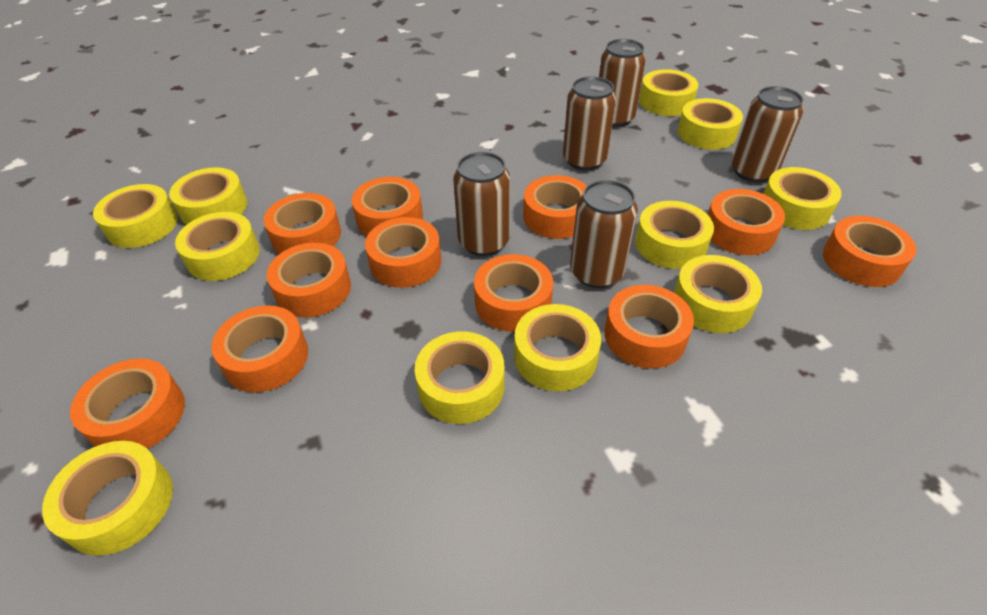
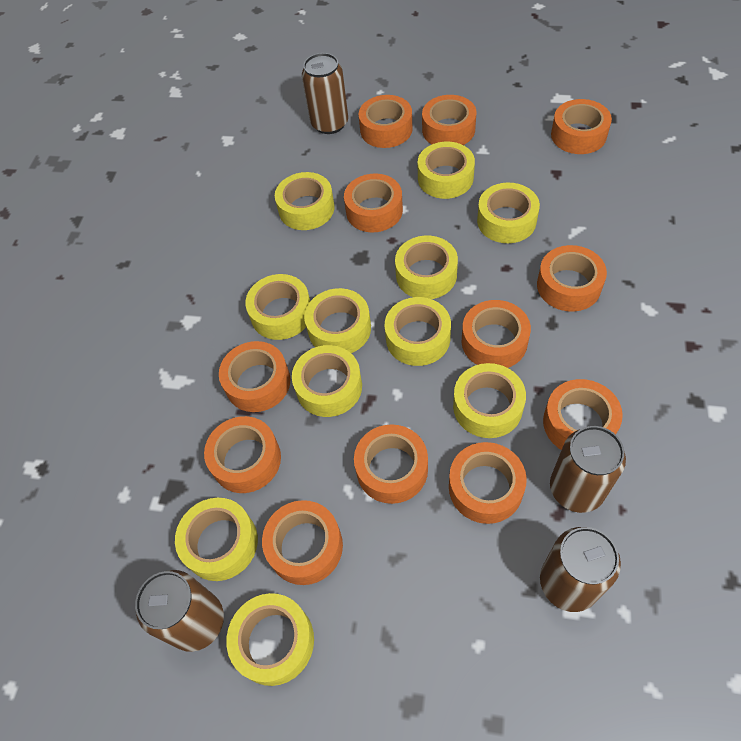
brown can: [453,152,510,256] [563,76,616,170] [570,180,638,288] [599,39,646,127] [731,86,803,183] = 5 -> [135,570,224,652] [302,53,348,134] [540,527,621,612] [550,426,626,513] = 4
orange tape: [70,359,185,449] [211,306,308,392] [264,193,341,254] [267,243,351,317] [352,177,423,236] [365,217,441,288] [474,254,553,332] [523,175,587,239] [604,285,694,369] [708,189,785,255] [823,216,917,287] = 11 -> [204,416,281,493] [219,341,290,412] [262,500,343,585] [344,174,403,232] [354,424,428,504] [359,95,412,148] [422,95,477,145] [449,442,527,524] [462,300,531,368] [537,245,607,312] [543,379,623,450] [551,99,612,154] = 12

